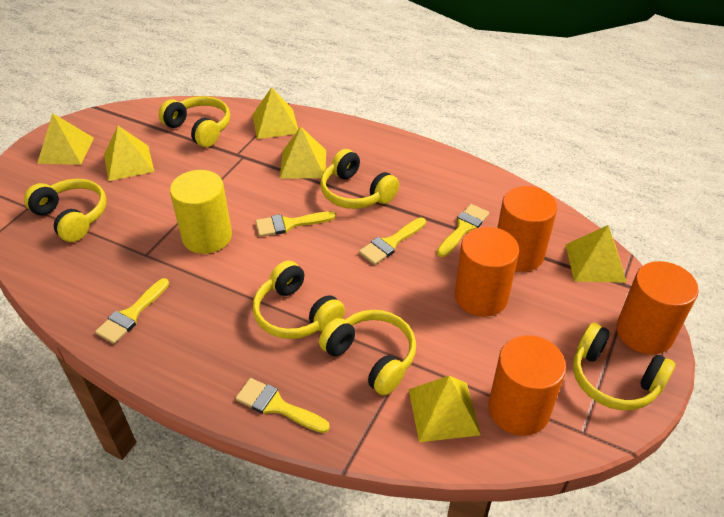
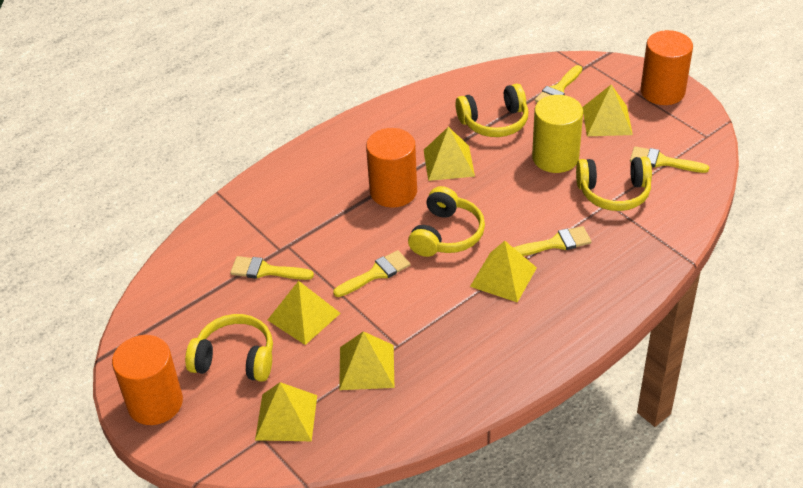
orange cylinder: [455,227,519,317] [488,335,566,436] [497,186,557,272] [616,261,699,355] = 4 -> [112,335,183,425] [366,128,417,208] [641,30,693,105] = 3
yellow headphones: [24,179,107,242] [159,96,230,147] [253,261,345,339] [319,310,416,396] [320,149,399,209] [573,323,675,410] = 6 -> [185,314,273,382] [408,186,485,257] [455,84,528,137] [576,157,652,211] = 4

